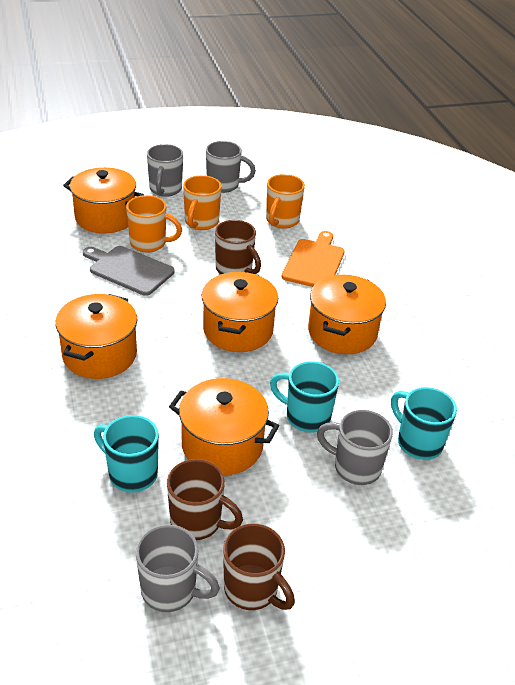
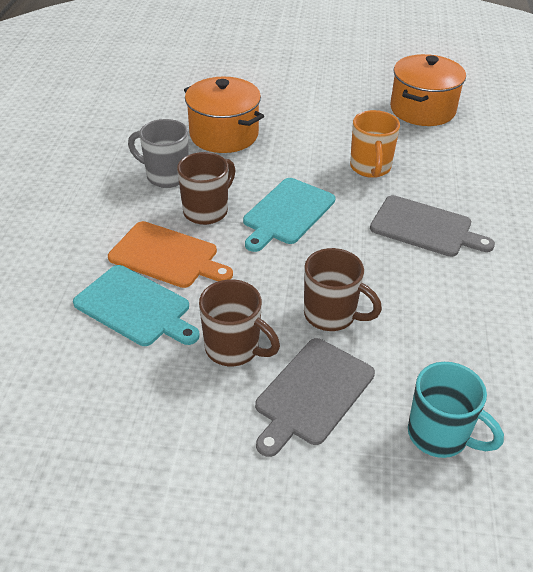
grey cutting board: [83,246,175,296] = 1 -> [255,338,375,457] [370,195,495,257] = 2
grey mug: [136,525,220,612] [147,144,183,197] [206,141,256,193] [317,410,393,485] = 4 -> [128,119,189,188] = 1
orange mug: [126,195,182,252] [183,175,222,230] [266,174,305,229] = 3 -> [350,110,400,178] = 1
orange pot: [55,294,137,379] [63,167,144,233] [169,378,279,475] [202,272,278,352] [308,275,386,354] = 5 -> [184,77,264,153] [390,54,466,126] = 2
turquoise cutting board: none = 0 -> [73,265,200,346] [243,178,336,252] = 2
turquoise mug: [94,415,159,493] [270,361,339,433] [391,387,457,460] = 3 -> [408,362,504,458] = 1

